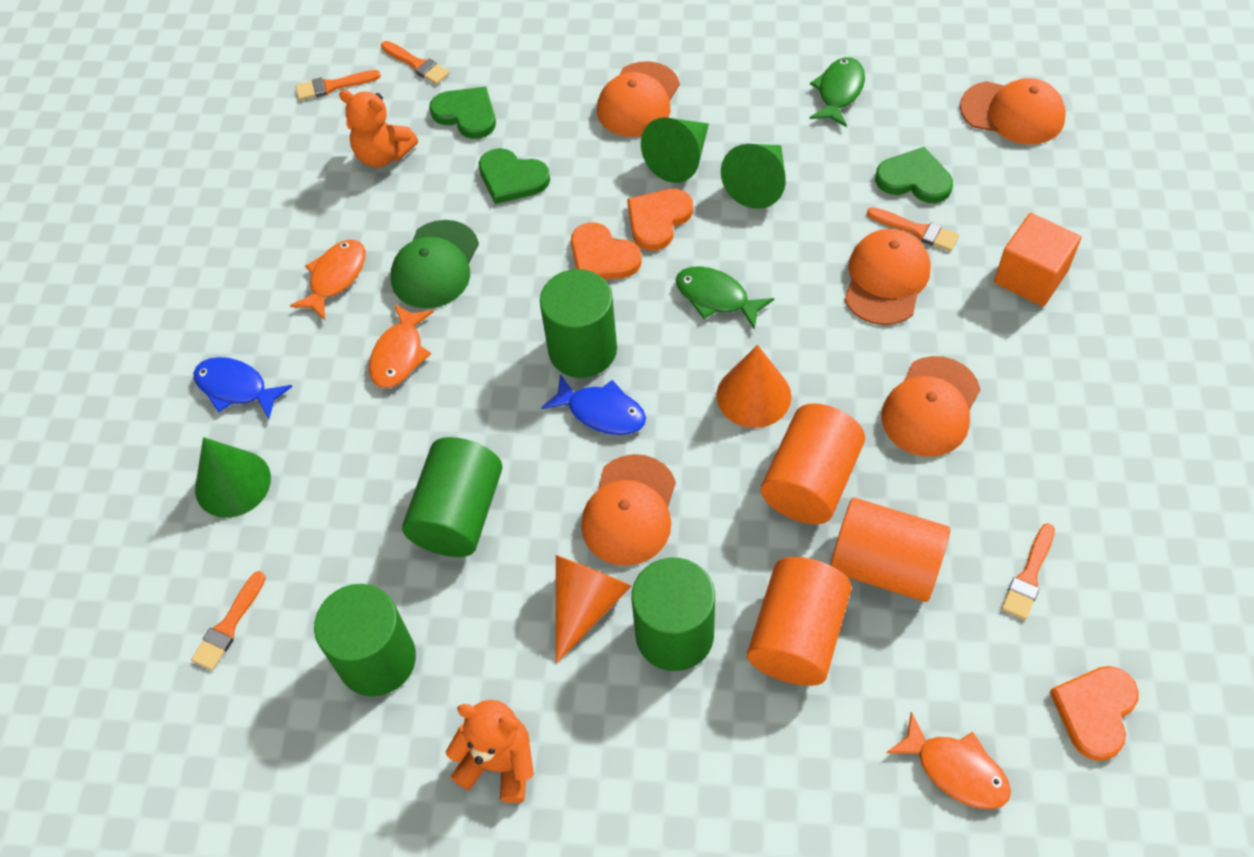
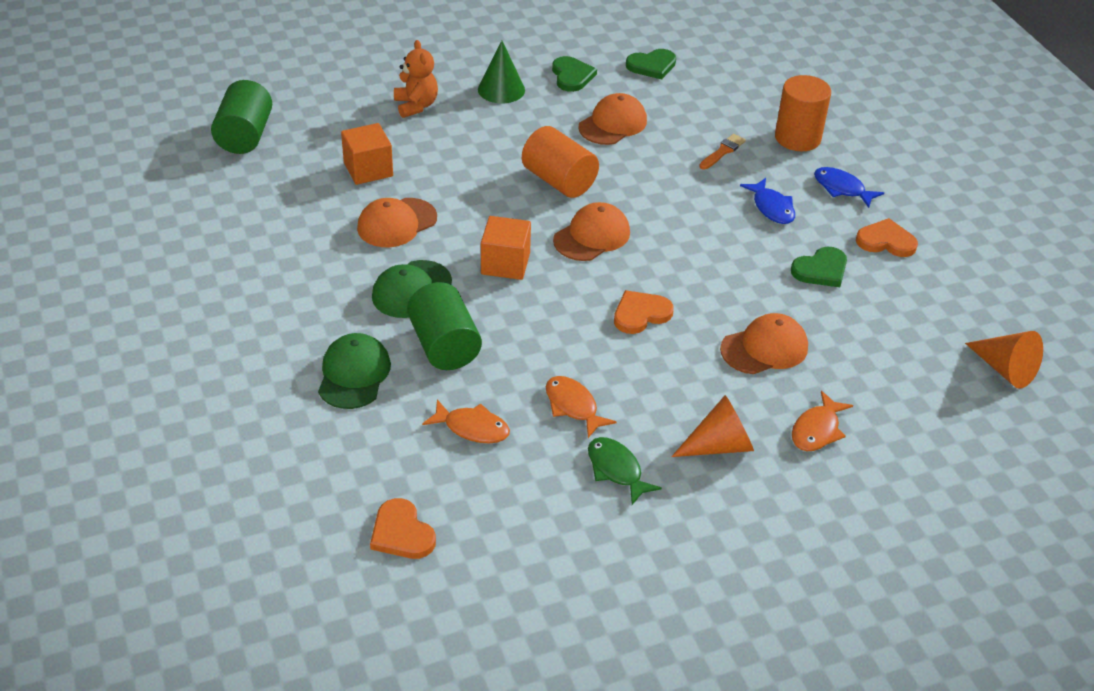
green cap: [391,220,479,309] = 1 -> [318,333,391,409] [372,260,452,318] = 2
green cone: [195,437,271,518] [641,117,709,183] [721,144,786,209] = 3 -> [478,41,525,104] = 1
green cylinder: [314,584,416,697] [402,437,502,557] [540,269,617,378] [632,558,715,671] = 4 -> [211,80,272,154] [407,282,482,370] = 2
green fish: [676,266,774,330] [809,57,865,127] = 2 -> [588,437,662,505] = 1
orange brush: [191,571,266,670] [295,70,381,100] [381,41,449,85] [867,207,959,251] [1001,523,1055,620] = 5 -> [699,134,746,170] = 1
orange cap: [581,454,676,566] [597,61,680,137] [844,229,931,325] [882,356,981,457] [960,78,1066,145] = 5 -> [357,198,437,247] [553,202,630,261] [578,93,647,145] [720,313,808,374] = 4
orange cube: [994,213,1081,307] = 1 -> [341,123,393,185] [481,216,531,280] = 2
orange cylinder: [747,557,852,686] [761,403,865,524] [830,498,950,602] = 3 -> [522,126,599,198] [775,75,831,151] = 2
orange teddy bear: [339,90,418,168] [446,700,534,803] = 2 -> [394,40,438,118] = 1

